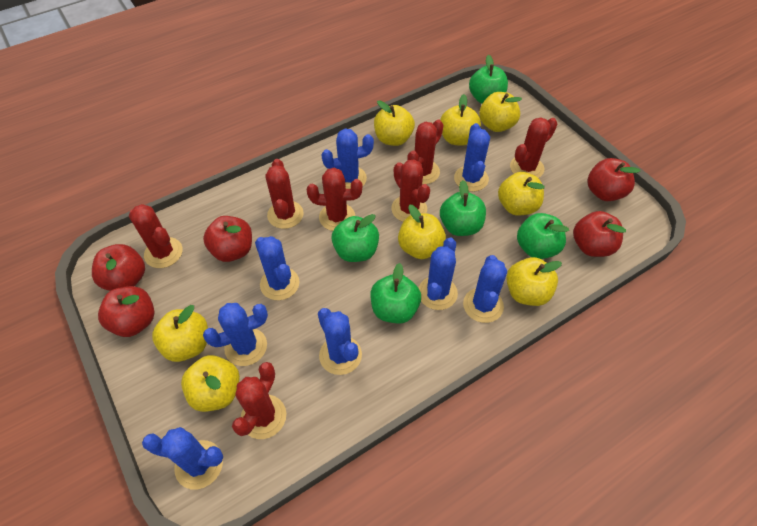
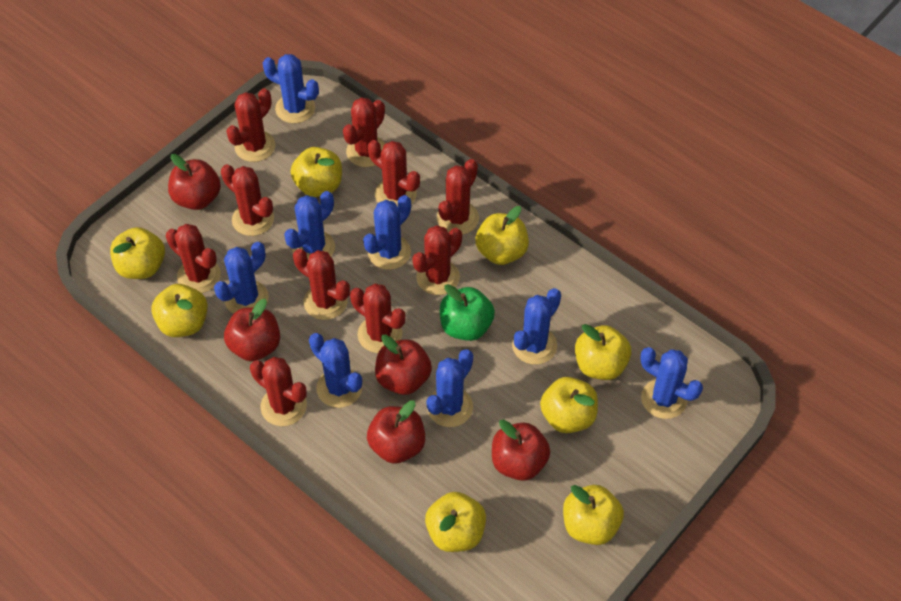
green apple: [331,214,379,262] [370,263,421,323] [440,180,486,236] [469,55,508,104] [517,213,569,259] = 5 -> [440,284,495,341] = 1
red cactus: [129,204,183,268] [232,362,286,439] [265,159,304,229] [307,168,362,231] [391,159,430,222] [407,120,443,184] [510,117,557,178] = 7 -> [166,224,221,293] [221,164,274,236] [226,88,275,162] [250,357,307,426] [293,249,350,320] [343,97,385,167] [350,283,405,353] [368,140,420,207] [412,225,462,295] [437,159,479,235] = 10

